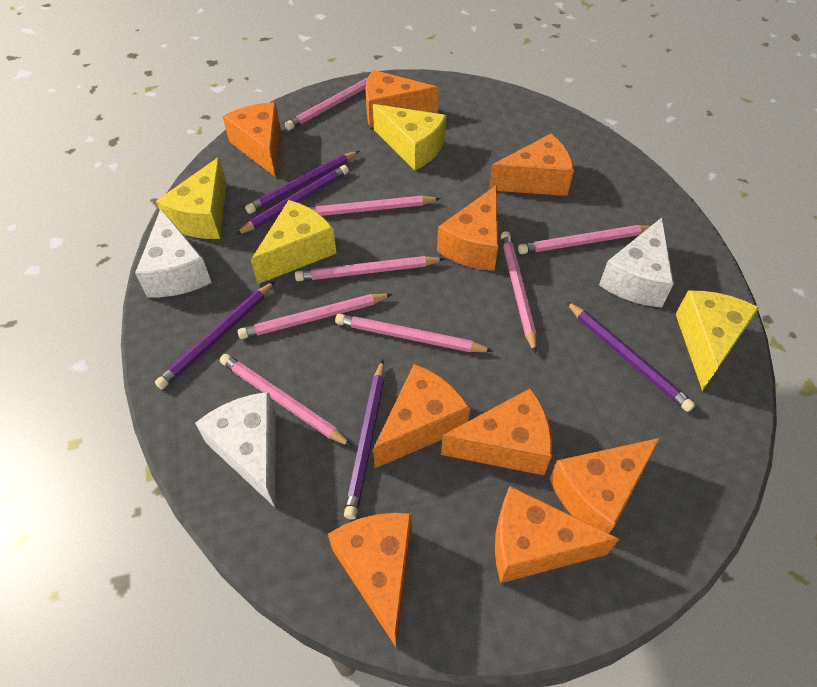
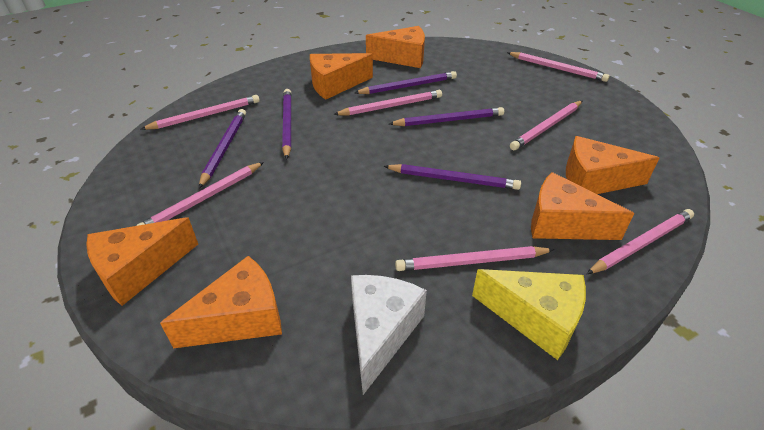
orange cheese: [222,102,281,177] [328,513,412,647] [365,70,439,128] [373,364,470,468] [437,185,498,271] [441,388,552,475] [489,134,574,196] [495,486,619,583] [550,438,660,534] = 9 -> [86,217,198,306] [160,256,282,348] [310,53,373,100] [366,26,425,68] [531,172,634,240] [566,136,659,194] = 6
pink pencil: [220,354,352,447] [238,293,392,339] [285,78,368,130] [295,256,444,281] [309,196,441,216] [335,314,493,352] [501,231,537,354] [518,225,650,254] = 8 -> [136,162,264,226] [141,95,260,130] [333,90,442,116] [395,246,554,271] [507,52,610,82] [510,101,582,150] [587,209,694,274] = 7
white cheese: [135,209,212,297] [195,392,276,507] [599,218,674,307] = 3 -> [351,275,427,395] = 1
yellow cheese: [156,157,227,239] [251,200,337,284] [373,104,446,170] [676,290,759,391] = 4 -> [472,269,586,360] = 1

